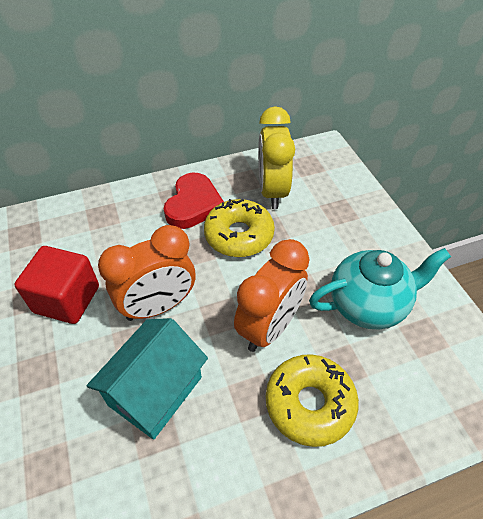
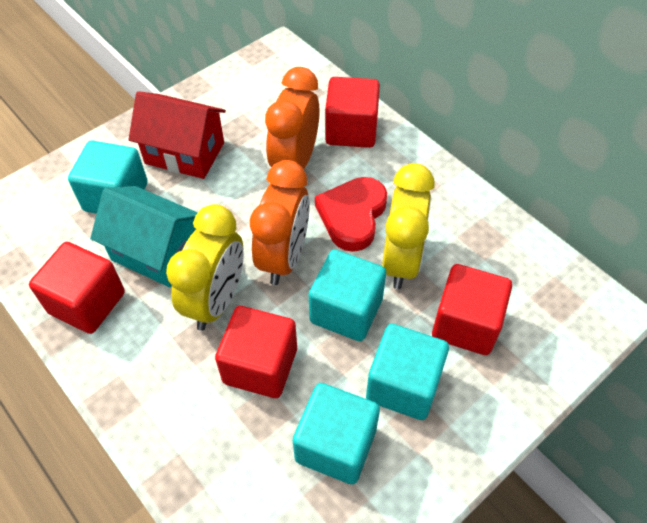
red cube: [14,246,99,324] = 1 -> [29,242,125,334] [215,306,297,398] [325,77,380,148] [432,264,512,355] = 4
red house: none = 0 -> [128,91,226,179] = 1
turquoise cube: none = 0 -> [68,141,148,214] [293,383,380,484] [309,250,386,341] [366,324,449,420] = 4
turquoise teapot: [309,248,451,329] = 1 -> none = 0
yellow clock: [258,106,295,209] = 1 -> [166,204,244,331] [382,163,435,289] = 2
yellow donut: [204,199,275,257] [266,354,359,447] = 2 -> none = 0

